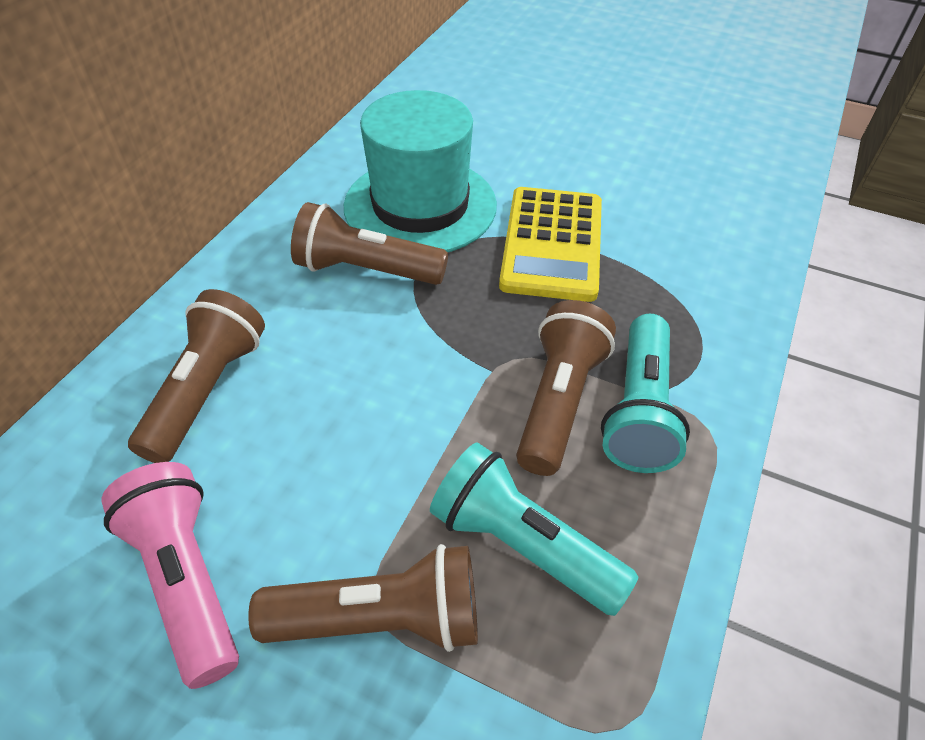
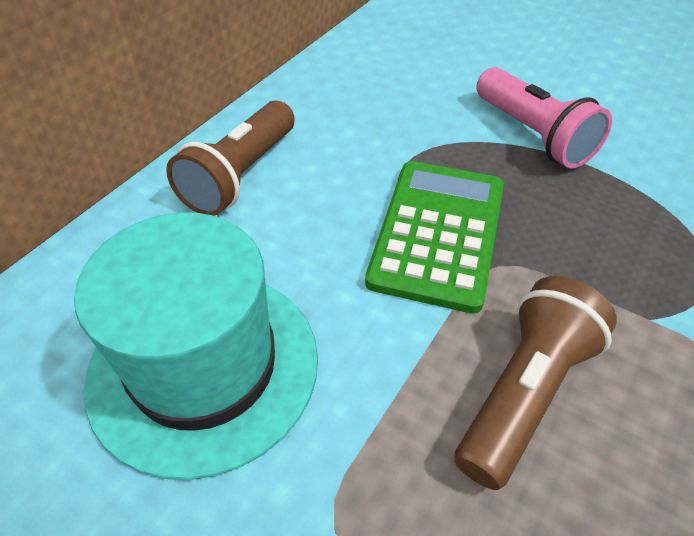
brown flashlight: [128,289,265,463] [248,544,478,652] [291,202,448,285] [516,300,616,476] = 4 -> [166,101,295,216] [454,276,617,490] = 2
green calculator: none = 0 -> [365,161,504,314] = 1
turquoise flashlight: [430,442,639,616] [601,314,690,473] = 2 -> none = 0
yellow calculator: [499,187,602,302] = 1 -> none = 0

